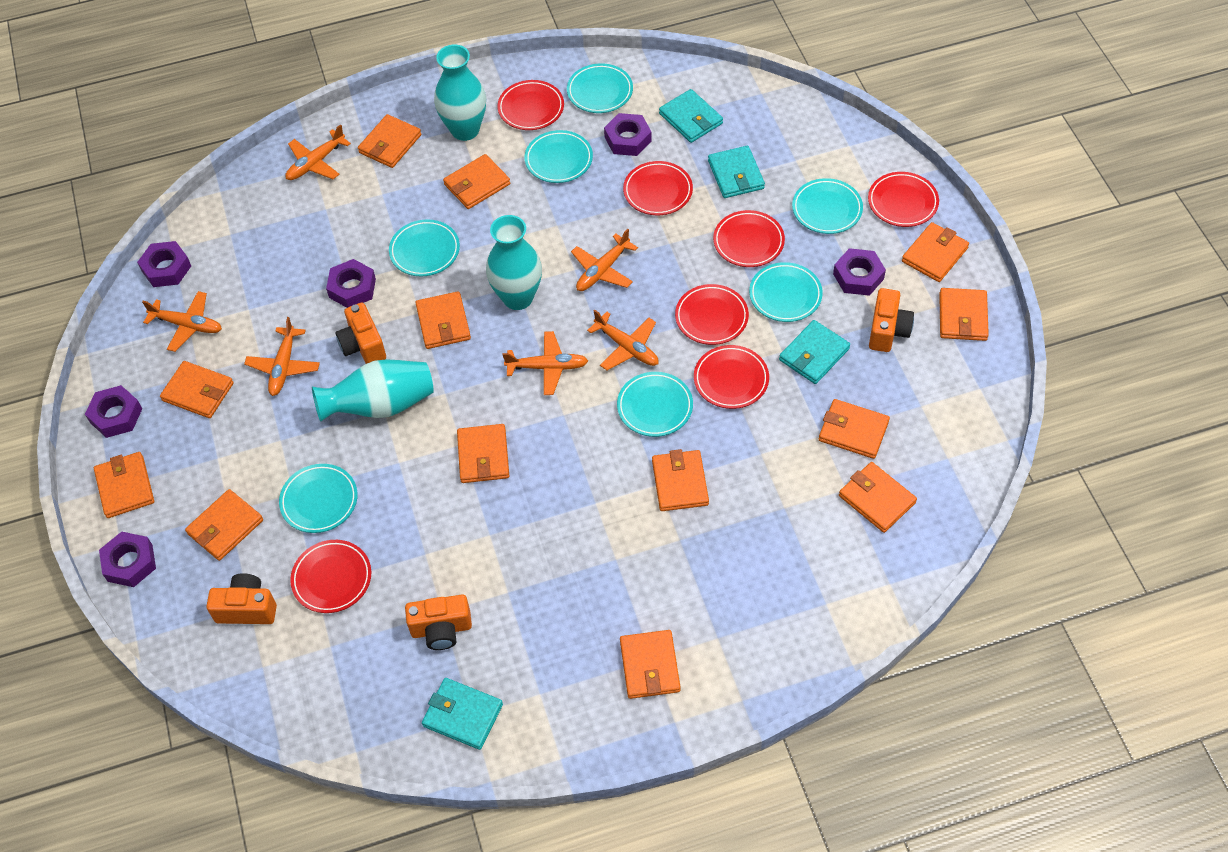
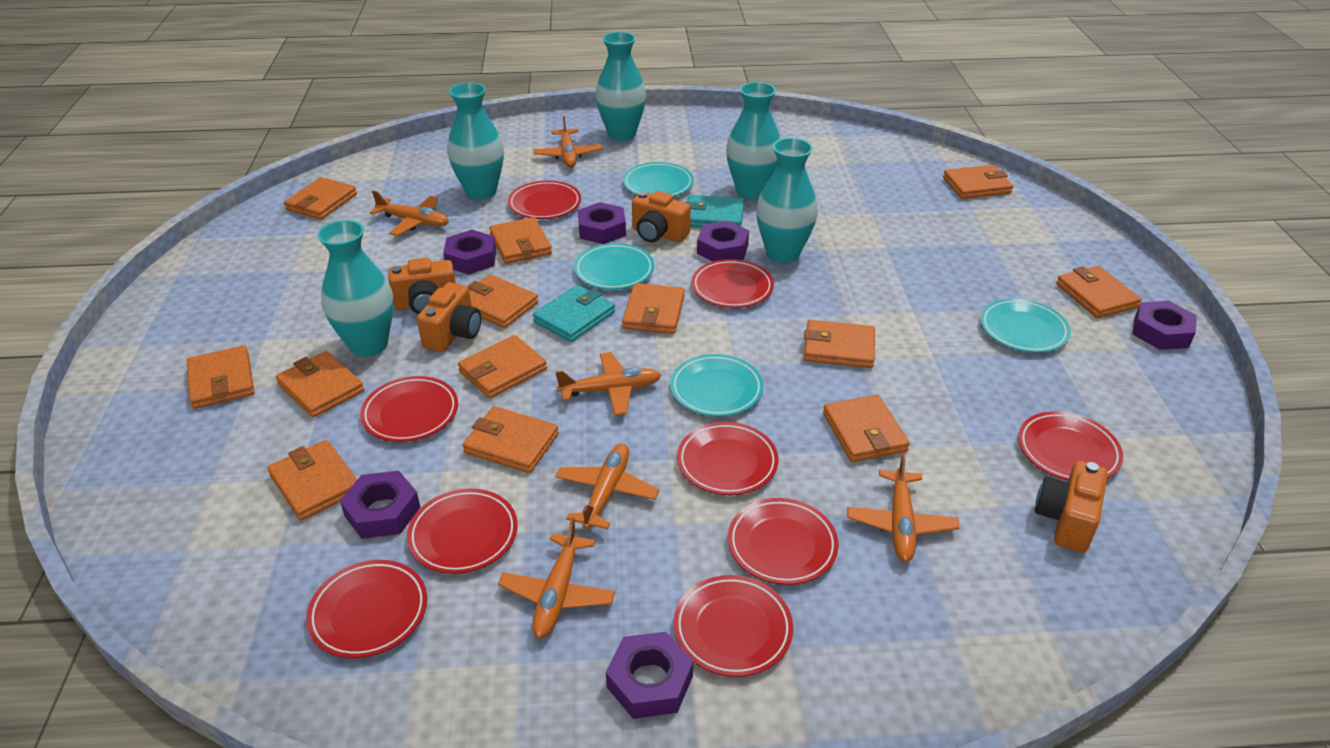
red plate: [290,540,371,613] [497,80,564,130] [623,161,693,215] [675,284,749,345] [694,345,769,409] [713,210,785,267] [868,172,939,227] = 7 -> [306,560,427,658] [360,376,458,442] [407,489,518,574] [508,180,581,219] [674,575,793,677] [677,422,778,495] [691,259,774,308] [728,498,838,585] [1018,411,1123,481] = 9
turquoise plate: [279,464,358,533] [389,219,460,276] [525,130,593,183] [567,63,633,113] [617,372,693,437] [749,262,823,322] [792,178,863,234] = 7 -> [574,243,654,290] [623,162,694,197] [670,354,764,417] [980,298,1071,353] = 4
turquoise vase: [312,360,434,422] [434,45,486,141] [486,215,542,310] = 3 -> [317,220,394,357] [447,83,504,200] [595,32,646,141] [726,82,781,199] [756,138,818,263] = 5
turquoise wallet: [422,678,503,750] [659,89,723,143] [708,146,765,198] [779,320,850,384] = 4 -> [533,285,615,342] [685,195,744,227] = 2

